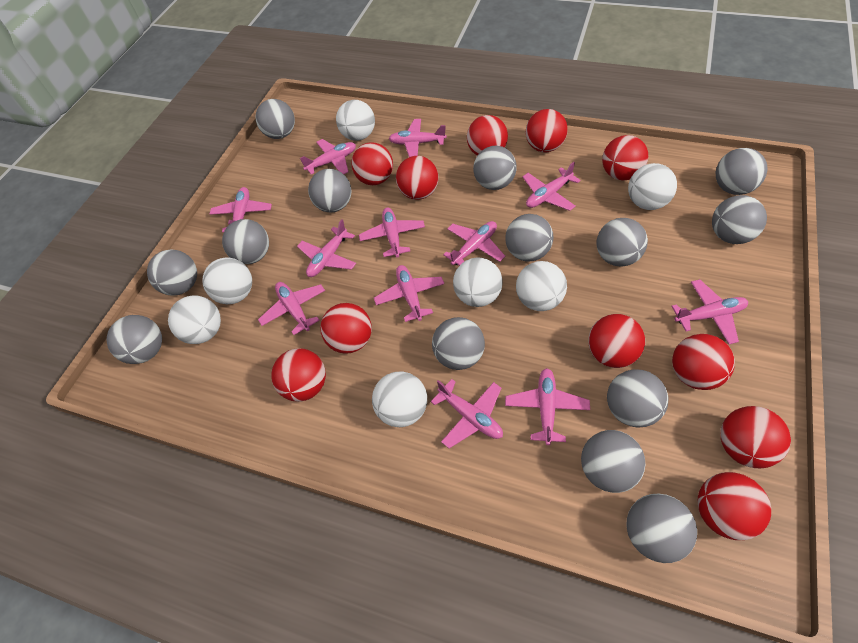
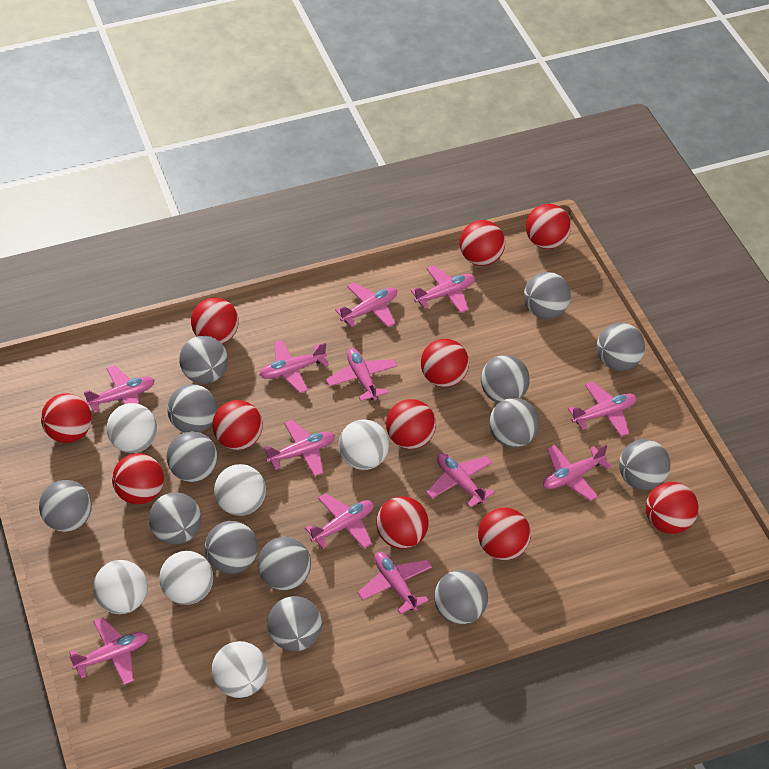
white ball: [168,295,221,344] [202,257,252,304] [336,100,375,141] [372,371,427,427] [453,257,503,307] [516,261,567,311] [628,163,677,210] = 7 -> [93,560,148,614] [107,403,157,453] [159,551,213,605] [211,641,268,698] [214,464,266,516] [339,419,389,470] = 6

